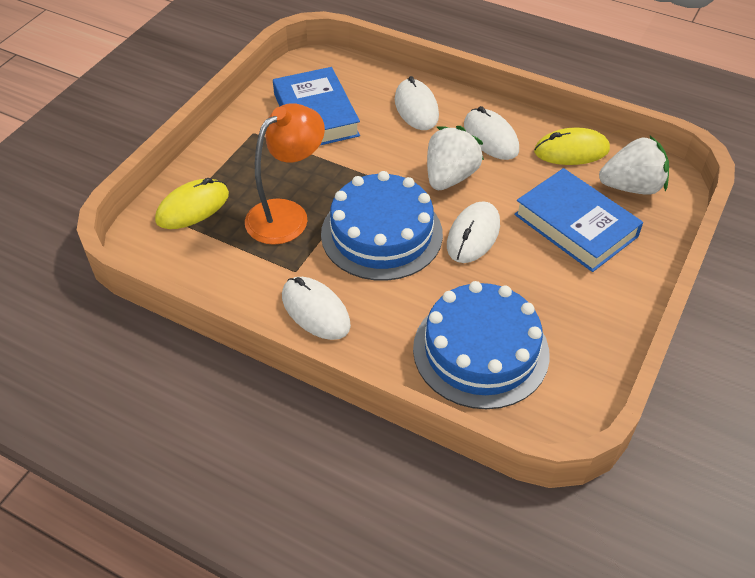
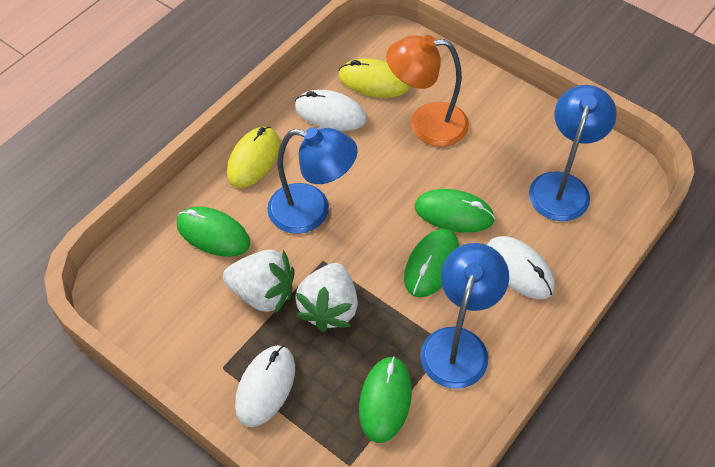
blue book: [273,67,360,145] [514,168,643,272] = 2 -> none = 0
blue cake: [321,171,443,281] [413,281,550,409] = 2 -> none = 0
blue lamp: none = 0 -> [267,127,358,234] [420,243,509,389] [529,85,617,221] = 3
green mouse: none = 0 -> [177,207,250,257] [359,356,412,443] [404,229,459,297] [415,189,495,233] = 4
white mouse: [282,277,351,340] [395,76,439,130] [447,201,500,263] [464,106,519,160] = 4 -> [235,345,295,427] [295,90,367,131] [487,236,555,299] = 3

